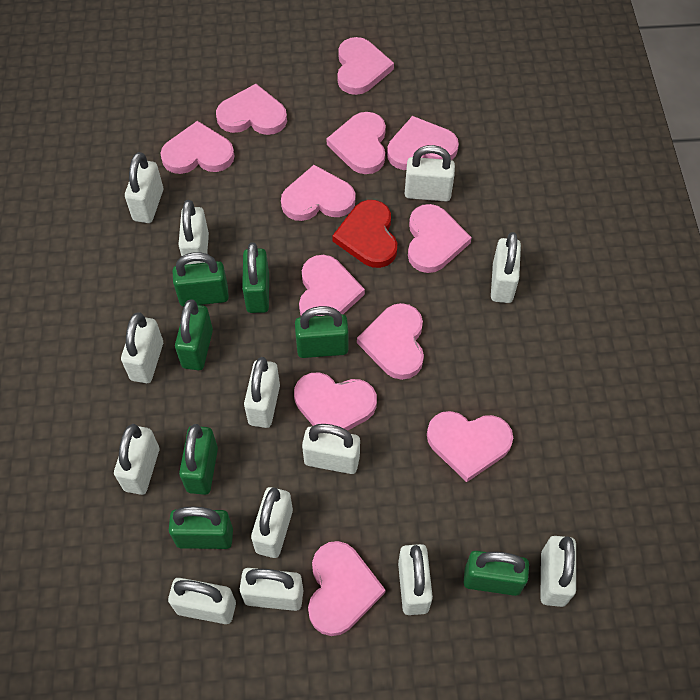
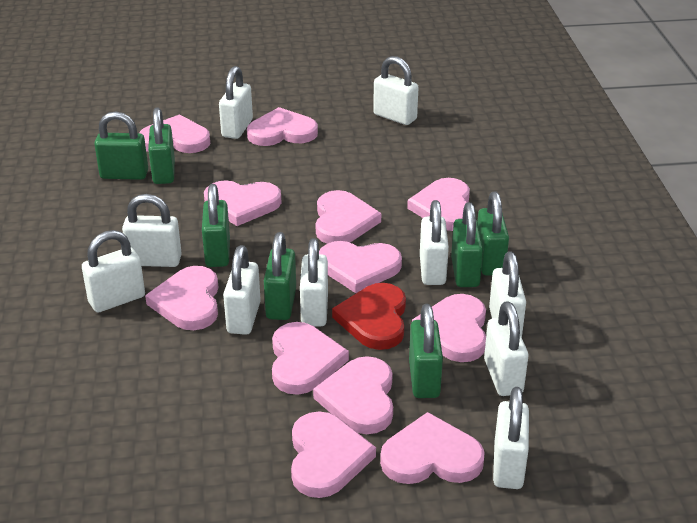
white padlock: [114,424,159,495] [121,312,163,383] [125,152,163,223] [168,578,236,624] [178,200,209,265] [240,568,304,611] [244,357,280,428] [251,487,293,558] [302,424,360,474] [398,544,433,615] [405,145,455,201] [491,232,521,303] [540,536,576,607] = 13 -> [82,230,145,313] [122,194,182,267] [219,66,253,139] [223,245,261,335] [300,238,328,326] [373,56,419,125] [420,200,449,285] [484,301,528,396] [489,252,526,337] [493,387,529,489] = 10

